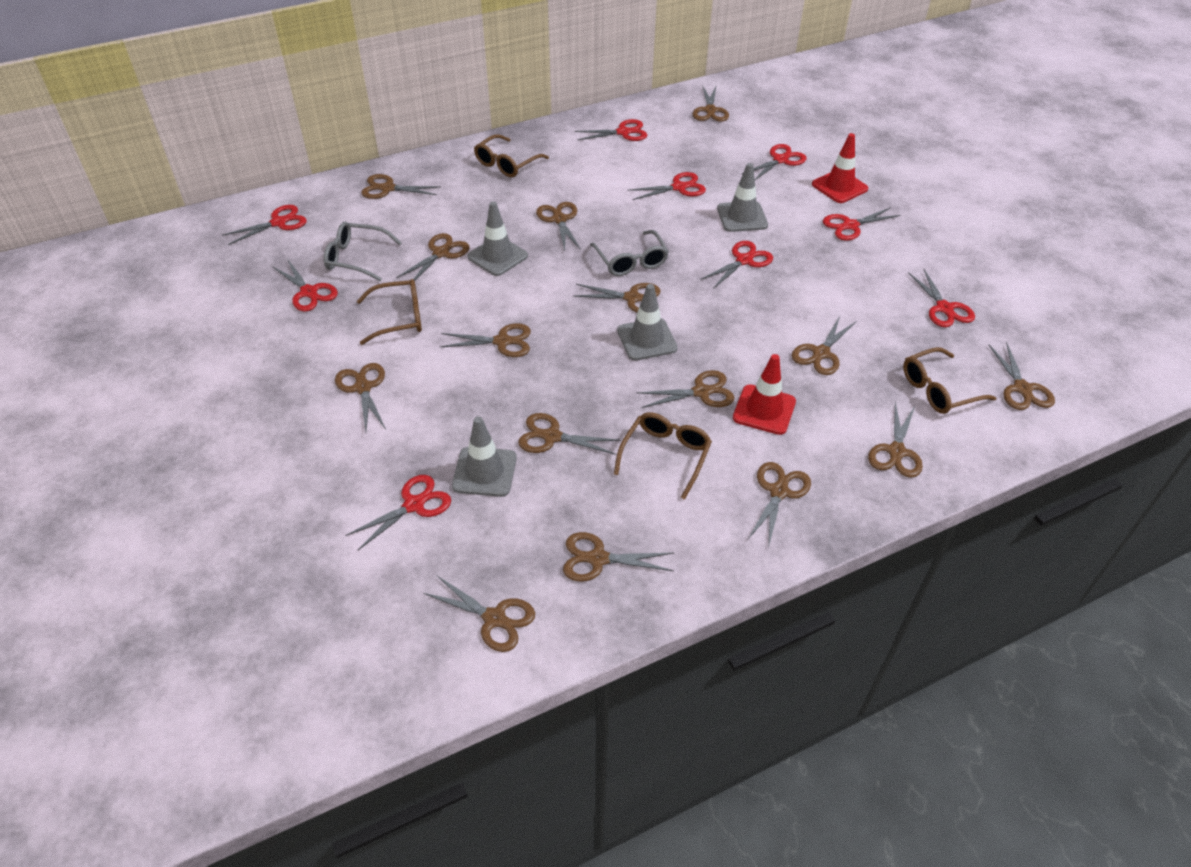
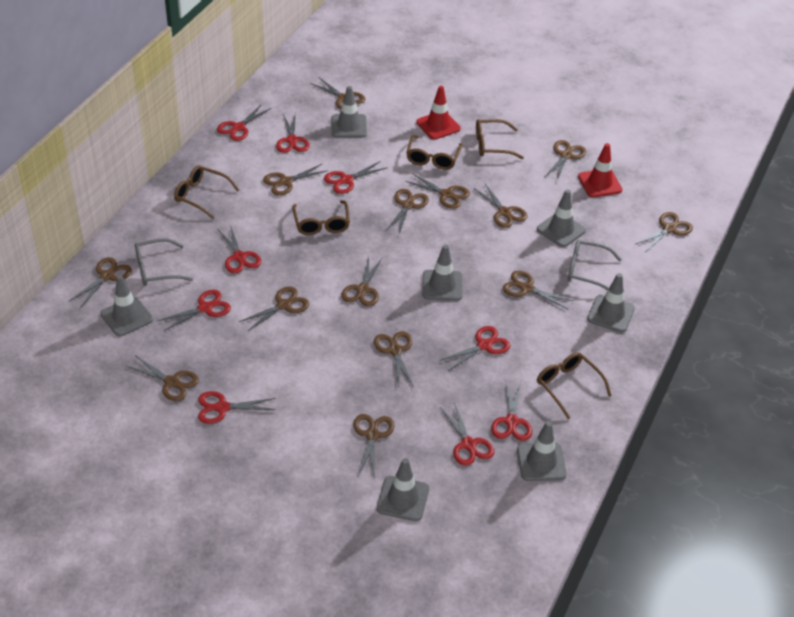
brown glasses: [357,279,422,345] [474,134,549,177] [614,412,712,500] [903,347,996,414] = 4 -> [174,166,239,219] [292,200,350,235] [406,135,462,170] [476,119,524,159] [537,352,612,419] = 5
brown scissors: [335,363,386,431] [361,174,441,199] [396,233,469,281] [423,575,535,652] [440,323,531,357] [518,413,621,455] [536,202,581,251] [563,532,674,582] [573,283,661,312] [637,370,735,408] [692,87,729,122] [748,462,811,545] [792,316,857,375] [868,402,923,478] [988,342,1055,410] = 15 -> [69,257,132,308] [126,356,199,401] [239,287,309,331] [263,164,329,196] [310,78,366,109] [341,257,383,306] [353,414,395,476] [374,331,414,387] [387,189,429,233] [405,173,470,209] [474,184,527,228] [503,271,574,310] [545,140,586,180] [636,212,693,252] = 14
grey traffic cone: [452,416,517,497] [467,202,528,276] [617,284,678,360] [717,163,768,232] = 4 -> [100,275,153,336] [332,86,367,137] [377,458,429,521] [422,245,463,301] [517,421,566,481] [537,189,586,247] [587,273,635,333] = 7

